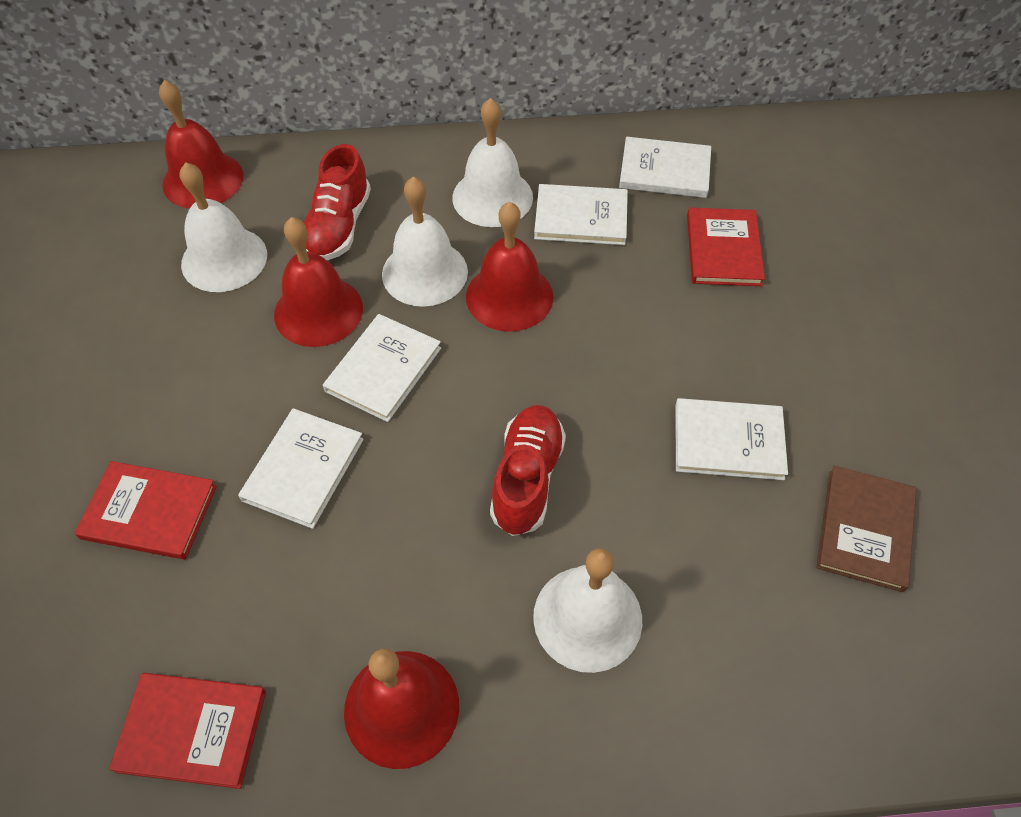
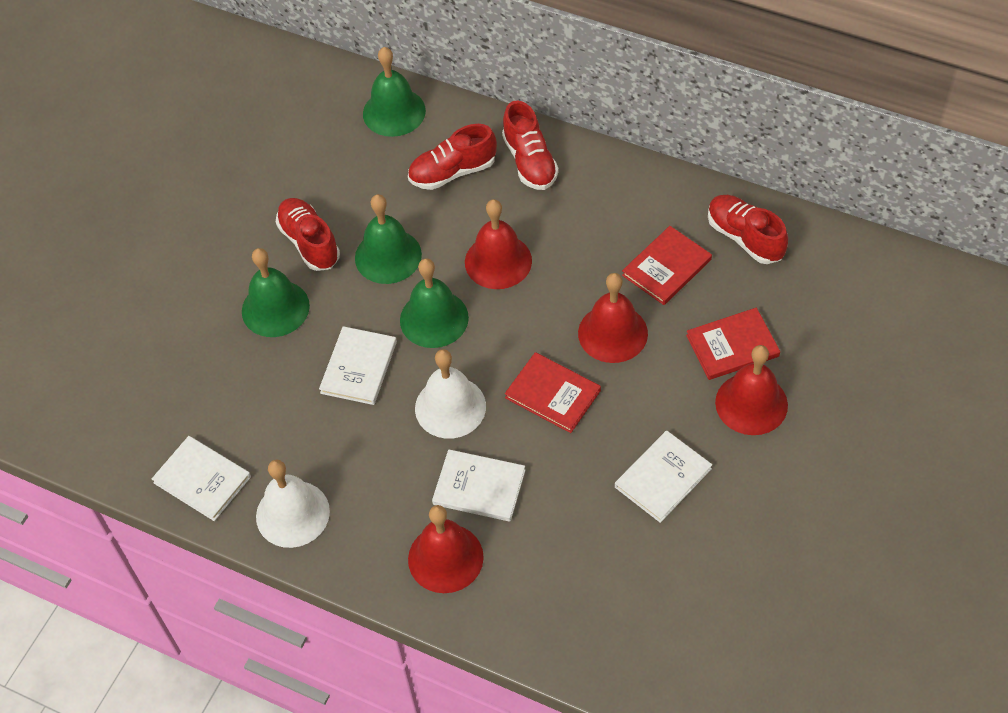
brown book: [817,466,917,592] = 1 -> none = 0
green bell: none = 0 -> [242,248,310,337] [355,194,422,284] [363,47,426,137] [400,258,469,348] = 4
red shoe: [304,144,371,260] [490,405,566,536] = 2 -> [276,198,340,271] [408,124,497,190] [502,100,559,190] [708,195,788,264] = 4
white bell: [180,162,267,292] [382,177,468,307] [452,98,533,227] [533,548,642,673] = 4 -> [256,459,330,548] [415,349,486,439] = 2
white book: [238,408,364,529] [323,314,441,422] [534,184,628,245] [619,137,711,198] [675,398,788,480] = 5 -> [152,436,251,521] [319,326,397,405] [432,449,525,522] [615,430,712,523] = 4

